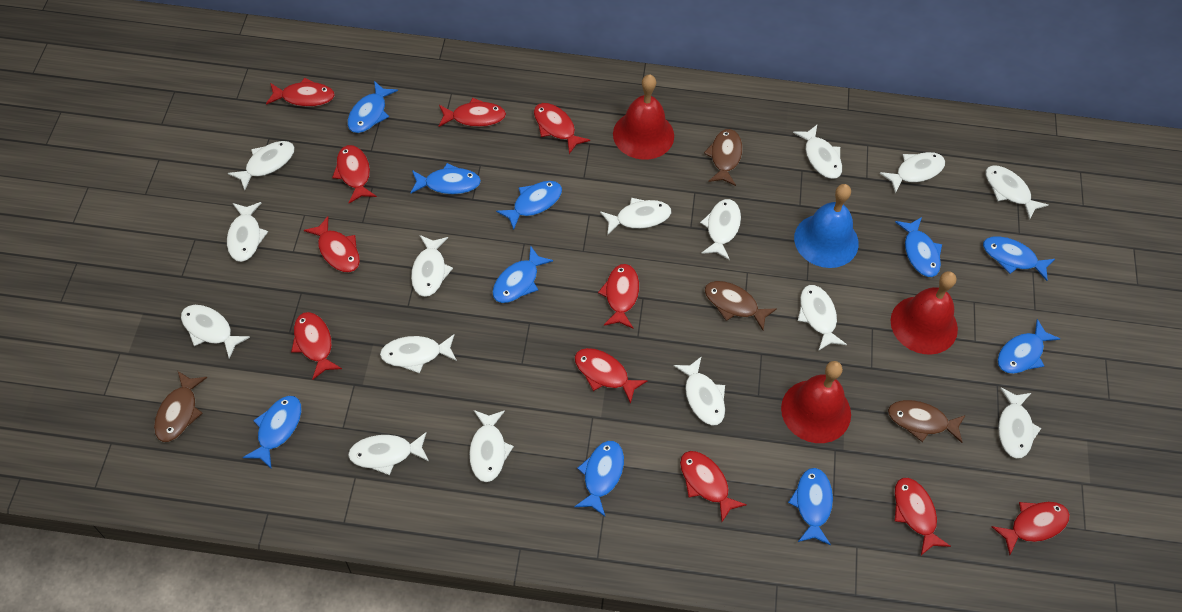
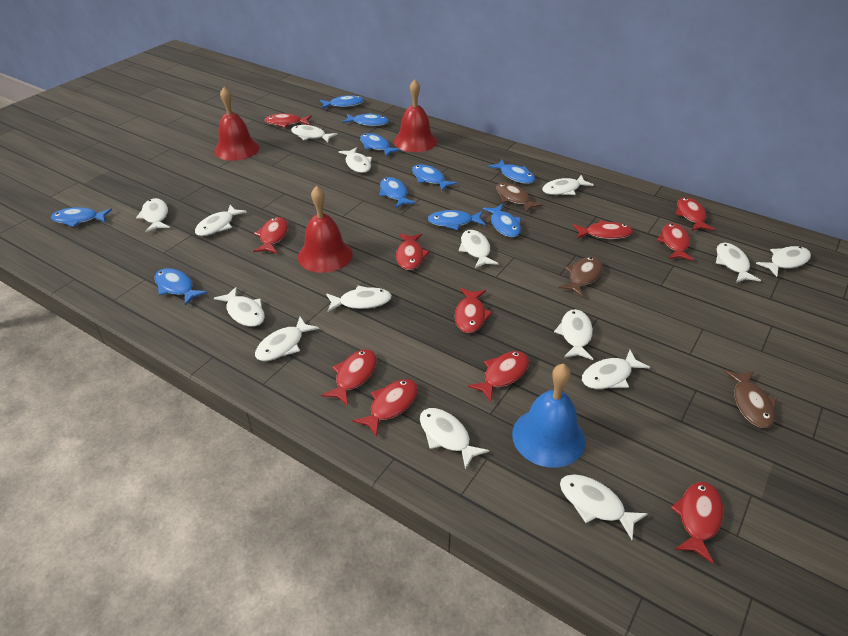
brown fish: [154,371,207,442] [704,129,743,186] [704,281,777,330] [888,400,966,443] = 4 -> [496,182,543,213] [559,257,603,297] [724,370,777,428] = 3

